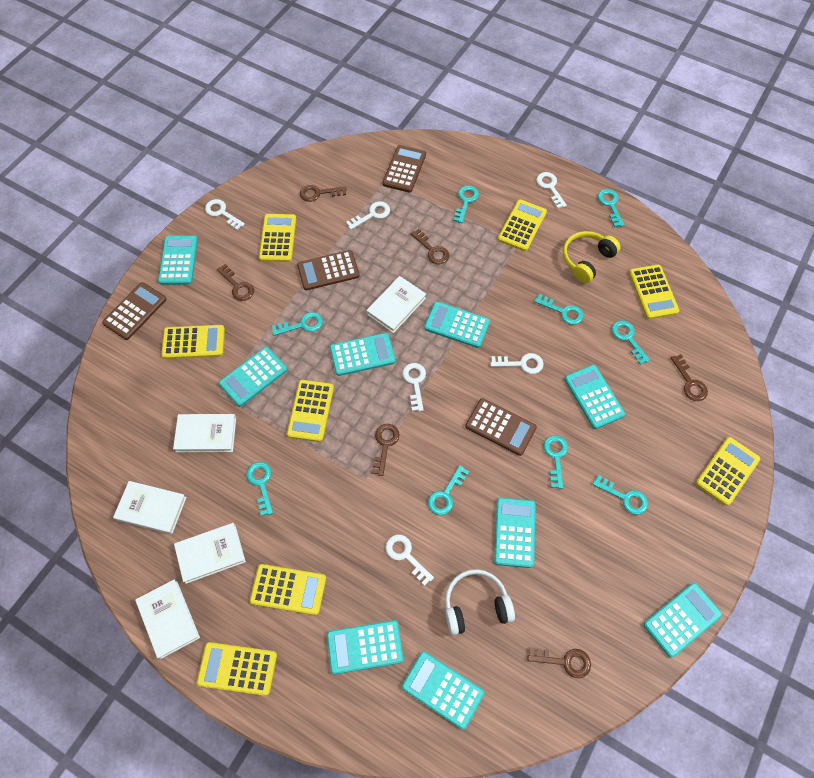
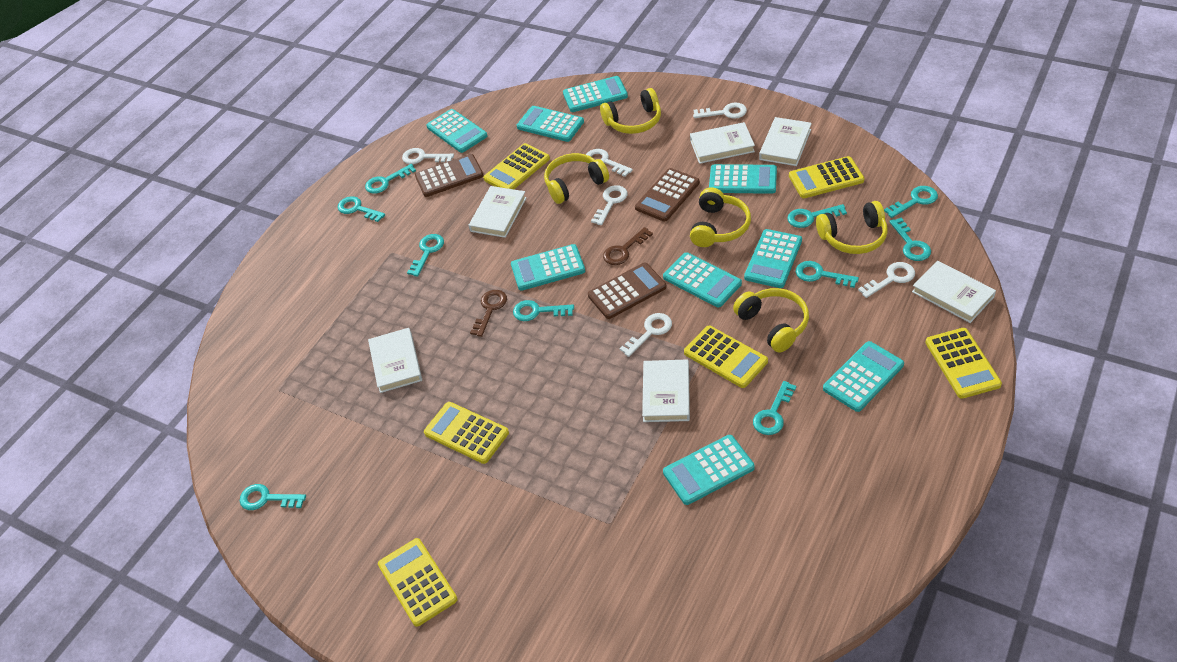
brown calculator: [102,282,166,340] [297,250,360,290] [383,145,426,193] [465,398,537,456] = 4 -> [415,154,484,197] [588,263,667,319] [635,168,700,222] = 3
brown key: [217,264,254,301] [300,185,347,202] [372,424,400,476] [411,229,449,264] [527,647,591,678] [671,354,708,401] = 6 -> [470,290,507,337] [603,227,653,265] = 2
turquoise key: [246,462,273,516] [272,312,323,336] [428,465,469,515] [453,186,479,223] [534,294,584,325] [543,435,568,489] [592,475,648,515] [598,189,624,227] [612,321,650,364] = 9 -> [240,484,306,510] [338,196,385,222] [365,164,416,194] [407,234,444,277] [513,300,574,321] [753,381,796,435] [787,204,847,228] [796,261,859,288] [884,186,938,218] [889,218,931,261] = 10
white book: [113,481,187,534] [135,579,200,659] [173,414,236,452] [174,523,246,584] [366,276,426,333] = 5 -> [368,328,422,393] [468,186,527,238] [642,359,690,422] [690,122,755,164] [759,117,812,166] [912,261,996,323] = 6
white headphones: [445,569,515,635] = 1 -> none = 0
yellow calculator: [161,325,225,359] [197,642,277,696] [250,564,326,615] [259,214,296,262] [287,380,334,442] [498,199,547,251] [629,265,679,319] [696,437,760,506] = 8 -> [378,538,457,627] [424,402,509,464] [483,143,550,189] [684,326,768,388] [789,156,865,198] [925,328,1002,399] = 6
yellow headphones: [563,231,621,283] = 1 -> [544,153,609,204] [600,88,661,134] [690,187,751,247] [733,288,809,353] [816,201,887,254] = 5

